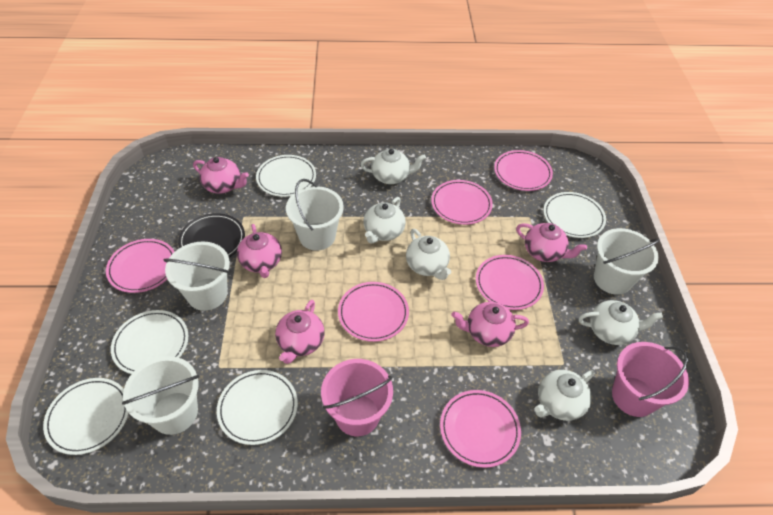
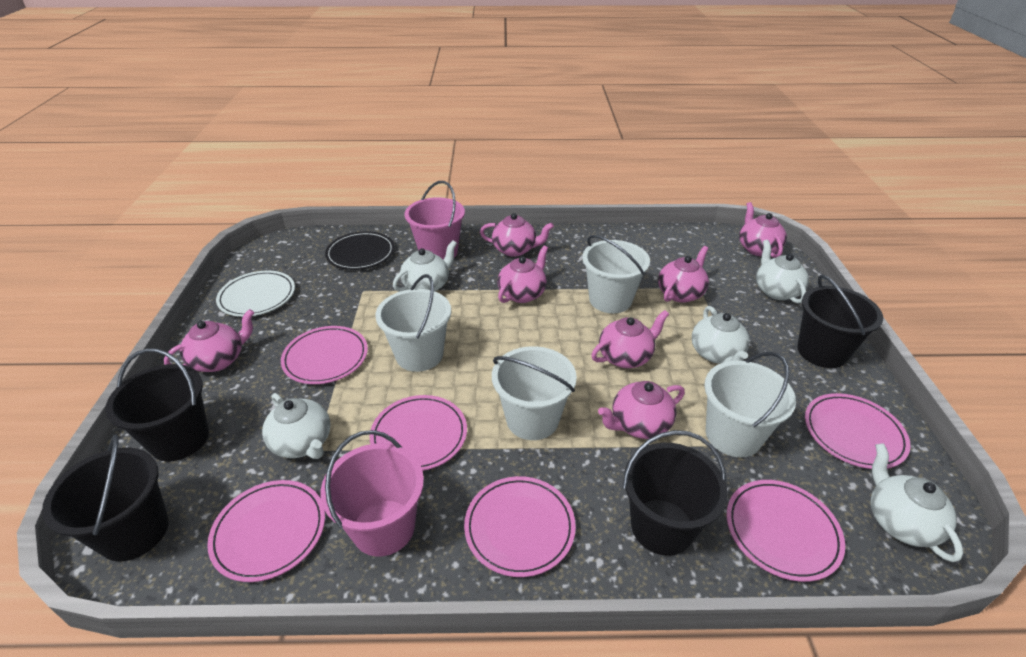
black bucket: none = 0 -> [42,435,169,562] [105,348,209,462] [623,430,728,556] [797,275,883,368] = 4
pink teapot: [193,157,249,194] [237,224,282,278] [275,300,325,364] [451,302,529,347] [516,223,587,262] = 5 -> [164,309,255,372] [480,213,554,257] [497,245,548,303] [591,310,669,368] [598,381,685,439] [658,246,709,303] [739,202,787,258] = 7
white plate: [43,378,129,455] [111,310,188,374] [217,370,298,445] [256,155,316,197] [543,192,606,238] = 5 -> [216,271,295,317] = 1

